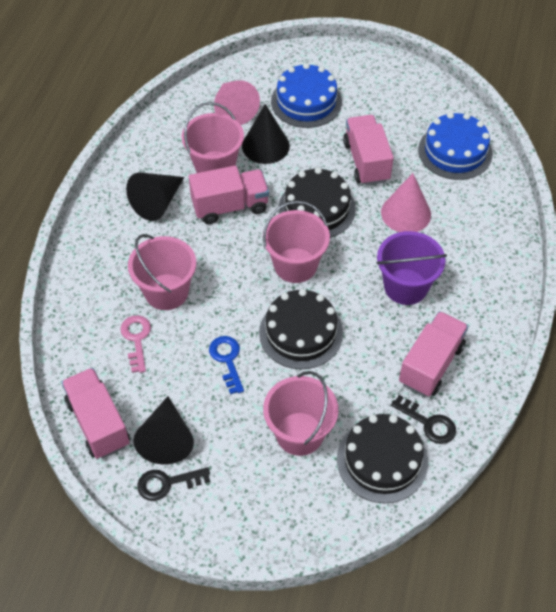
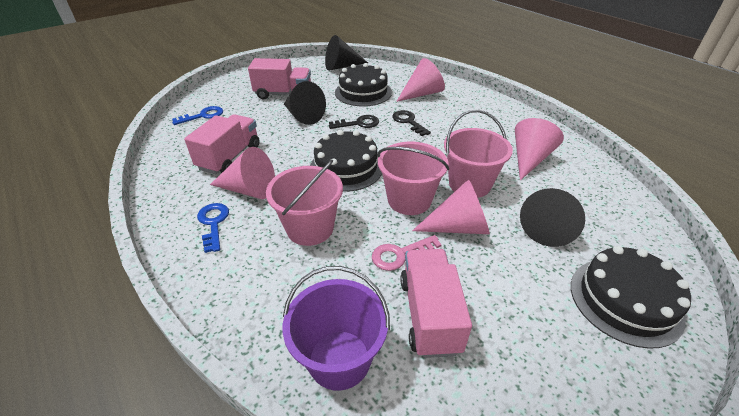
blue cake: [271,63,342,128] [418,112,493,180] = 2 -> none = 0
blue key: [209,336,244,394] = 1 -> [172,106,223,125] [197,203,229,253] = 2
pink bucket: [128,234,196,310] [182,102,244,173] [263,201,330,283] [263,371,338,456] = 4 -> [266,160,343,246] [377,142,449,215] [444,110,513,198] = 3
pink cone: [214,80,260,125] [381,173,431,232] = 2 -> [210,147,275,199] [396,58,445,102] [412,179,490,234] [515,118,564,181] = 4
pink truck: [62,368,130,459] [189,166,269,224] [343,115,394,185] [399,311,468,397] = 4 -> [184,114,260,174] [248,58,311,99] [400,249,472,358] = 3

